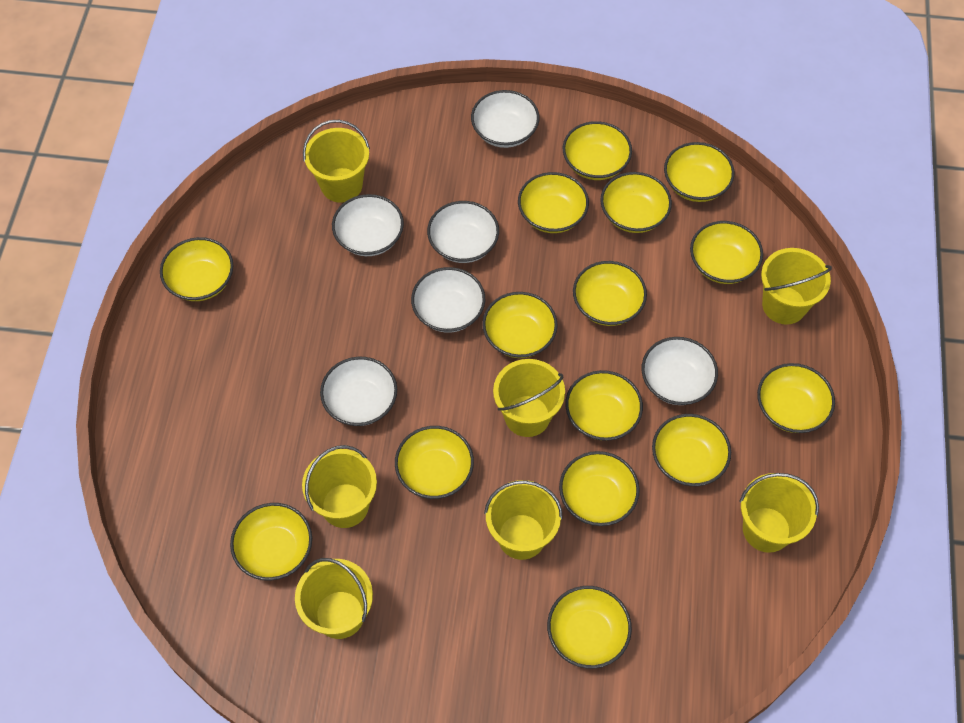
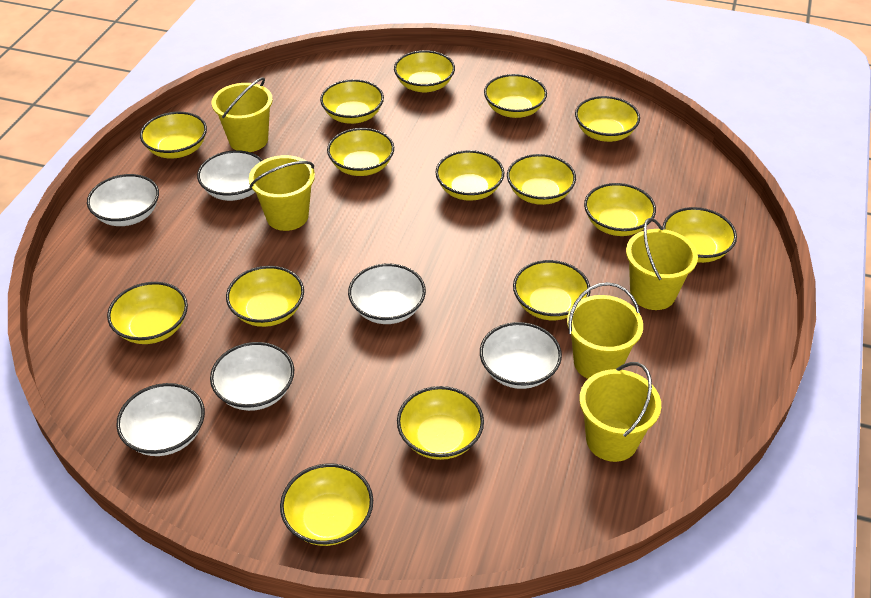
yellow bucket: [295,558,373,639] [302,445,377,528] [303,120,370,203] [484,480,563,560] [493,359,565,437] [739,473,819,553] [761,248,832,325] = 7 -> [212,77,273,152] [249,155,315,231] [567,282,643,379] [579,362,661,462] [626,218,698,310] = 5

